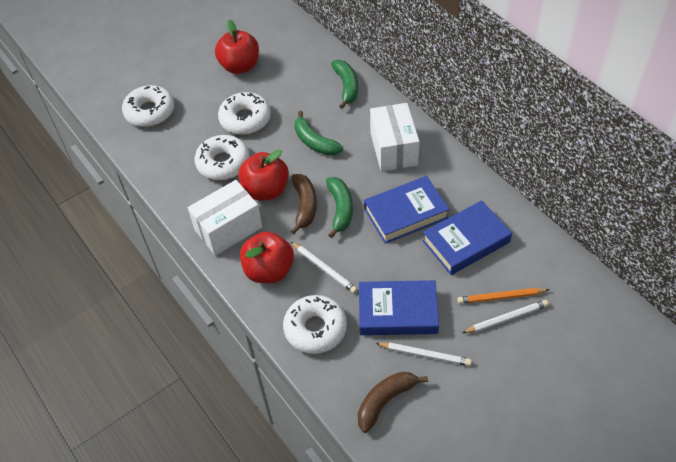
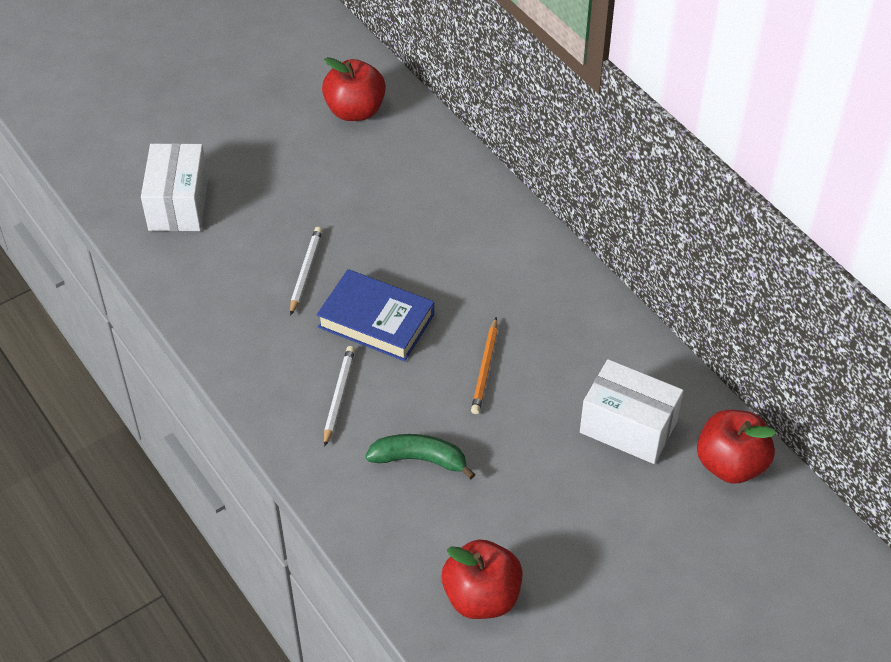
blue book: [359,280,439,335] [364,176,450,244] [422,200,512,275] = 3 -> [317,269,434,361] = 1
brown banana: [291,174,317,234] [358,372,428,433] = 2 -> none = 0
green banana: [294,111,343,156] [326,177,353,238] [331,60,358,109] = 3 -> [365,434,475,479] = 1
white donut: [122,85,174,127] [195,135,250,180] [218,92,271,135] [283,295,347,354] = 4 -> none = 0
white pencil: [291,242,357,293] [375,342,472,366] [462,300,549,333] = 3 -> [290,227,323,316] [324,346,355,447] = 2

